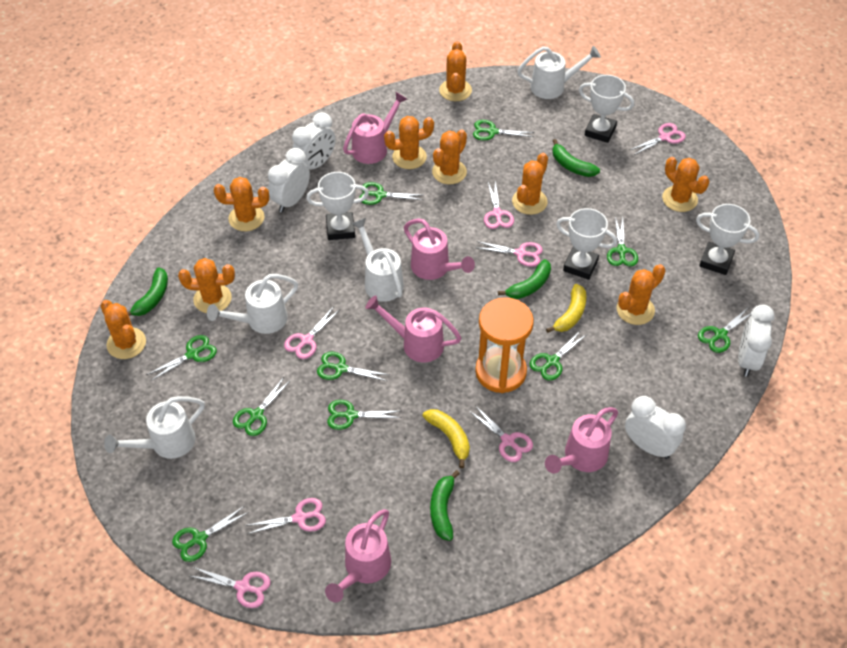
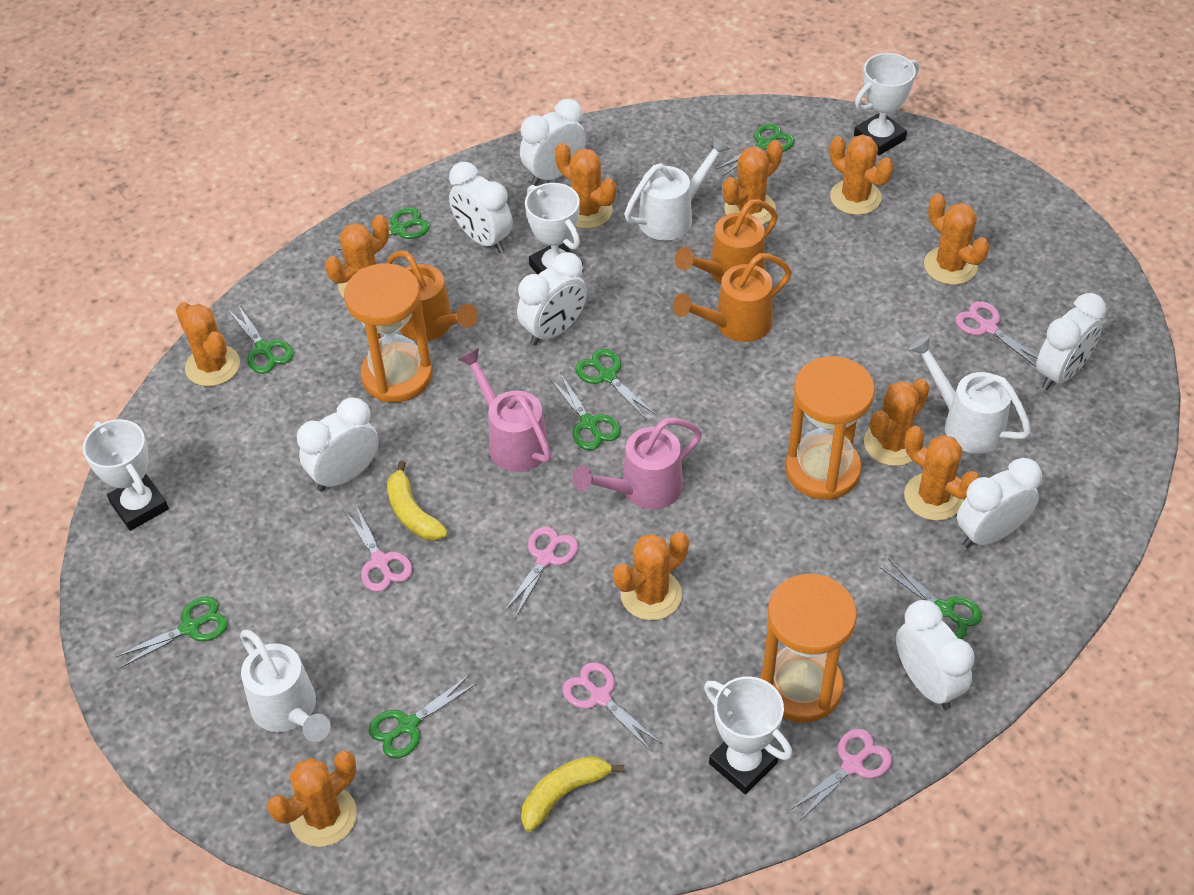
green banana: [128,267,168,316] [430,470,460,541] [498,259,551,299] [552,139,600,177] = 4 -> none = 0
green scissors: [146,335,217,381] [172,506,249,562] [233,377,291,436] [317,352,390,381] [327,400,401,430] [360,182,423,205] [473,120,535,141] [530,330,587,381] [607,217,638,267] [698,308,751,353] = 10 -> [115,597,228,668] [228,305,294,374] [338,207,430,258] [369,675,477,759] [550,373,621,450] [575,349,656,419] [716,124,795,176] [880,558,982,639] = 8
orange cactus: [100,300,146,359] [178,258,235,313] [214,177,269,231] [384,116,434,169] [432,129,467,184] [439,41,472,101] [512,153,548,215] [616,264,665,325] [662,157,710,212] = 9 -> [176,302,240,386] [267,751,357,847] [325,215,389,298] [555,143,616,229] [613,532,689,620] [723,140,783,224] [830,134,894,215] [864,379,930,466] [904,426,981,521] [924,194,990,285] = 10
orange hourglass: [475,297,534,393] = 1 -> [344,263,433,403] [760,574,857,723] [785,356,875,500] = 3
orange watering can: none = 0 -> [386,250,478,341] [673,253,792,342] [675,199,778,284] = 3
pink scissors: [190,567,271,608] [245,498,326,534] [284,306,340,359] [469,405,533,462] [477,241,543,267] [484,181,514,229] [630,123,686,155] = 7 -> [345,505,412,592] [504,526,578,618] [562,662,662,752] [790,729,892,820] [955,301,1038,367] = 5
pink watering can: [325,509,391,602] [343,91,407,164] [365,295,461,362] [404,218,475,280] [545,407,618,473] = 5 -> [458,348,551,472] [572,418,702,509] = 2
white clock: [268,148,310,213] [292,112,336,169] [625,396,686,459] [738,304,775,377] = 4 -> [297,397,379,492] [449,162,513,253] [517,252,587,346] [520,99,586,186] [896,600,975,710] [957,458,1042,548] [1036,293,1106,390] = 7
white watering can: [104,396,205,459] [207,274,298,334] [351,218,404,302] [517,46,601,99] = 4 -> [240,630,331,742] [624,136,731,241] [909,335,1031,454] = 3

